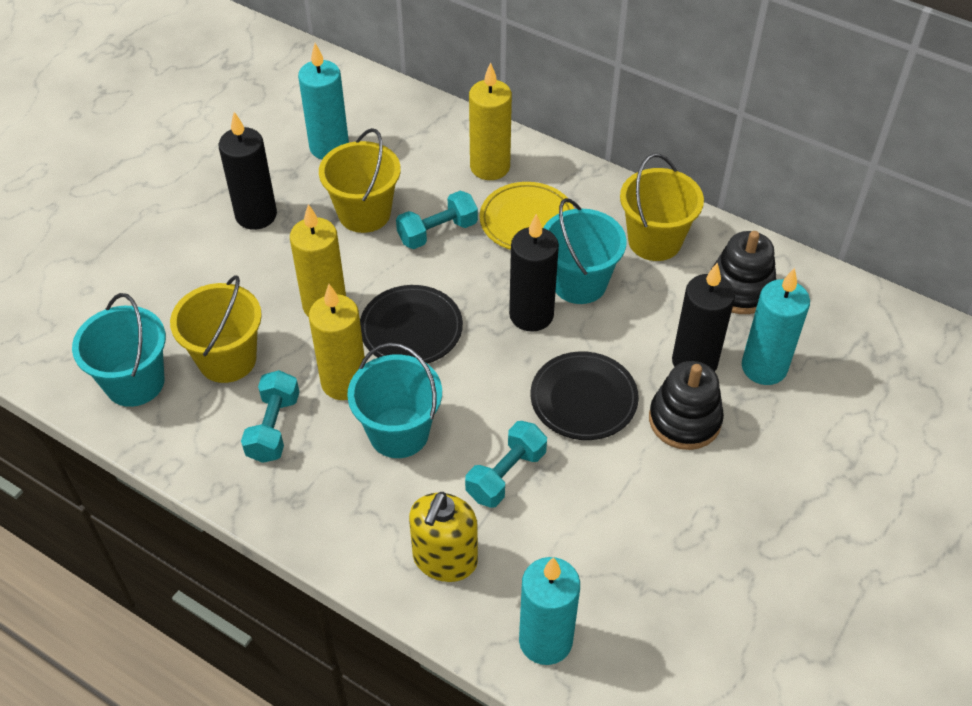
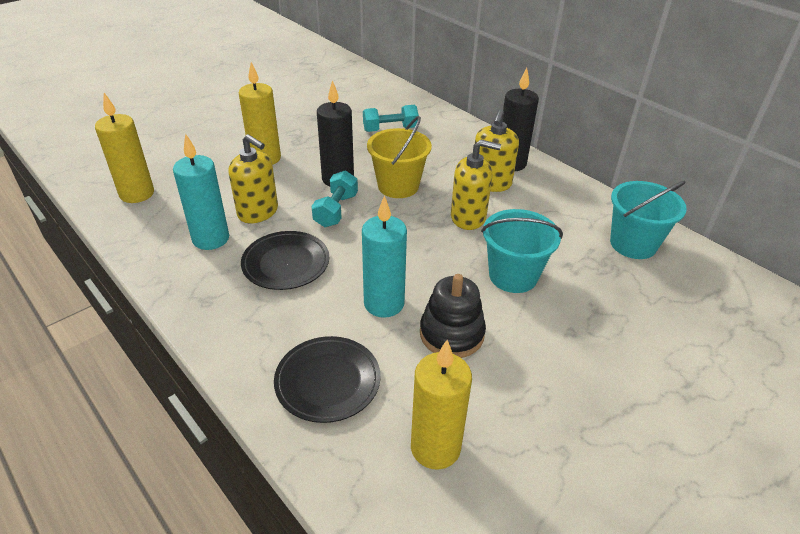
black candle: [218,112,277,230] [509,214,559,332] [672,263,735,371] = 3 -> [317,80,354,187] [503,68,539,171] = 2
black stacking toy: [649,361,724,450] [710,231,776,314] = 2 -> [420,274,486,358] = 1
turquoise bucket: [72,293,166,407] [347,343,442,458] [543,198,627,304] = 3 -> [481,209,563,293] [610,181,687,259] = 2
turquoise candle: [298,43,349,159] [519,557,580,665] [742,268,810,385] = 3 -> [173,134,229,250] [362,195,407,318] = 2
turquoise dumbbell: [241,370,299,463] [396,191,478,249] [465,421,547,508] = 3 -> [311,170,358,227] [363,105,419,132] = 2
yellow bucket: [170,275,262,383] [319,128,401,233] [620,154,704,261] = 3 -> [367,116,432,198] = 1
yellow plate: [480,182,574,250] = 1 -> none = 0
yellow soap dispenser: [409,492,478,582] = 1 -> [228,134,278,223] [451,140,501,230] [475,109,519,192] = 3

